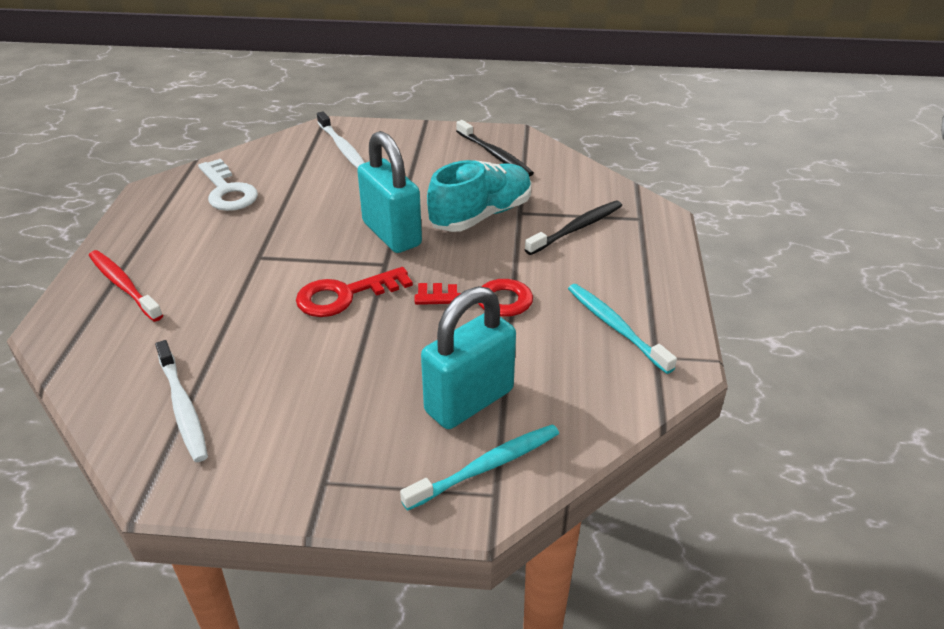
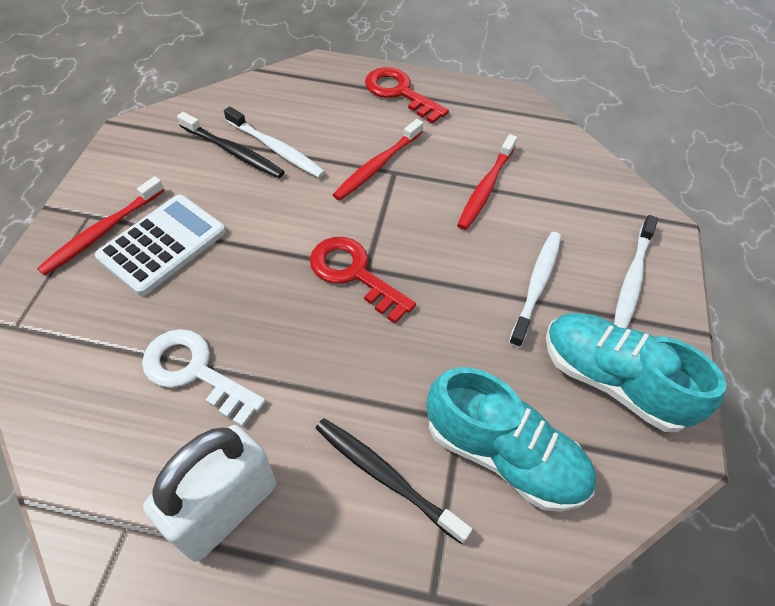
red toothbrush: [89,250,163,322] = 1 -> [37,176,164,276] [333,119,423,201] [457,134,517,230] = 3
turquoise padlock: [357,131,422,253] [421,286,516,429] = 2 -> none = 0
turquoise shoe: [427,160,532,232] = 1 -> [427,367,596,512] [546,313,727,432] = 2
turquoise toothbrush: [400,424,559,511] [568,284,677,374] = 2 -> none = 0
white calculator: none = 0 -> [95,195,226,296] = 1
white padlock: none = 0 -> [143,425,276,561] = 1
white toothbrush: [155,340,208,462] [317,111,365,169] = 2 -> [224,106,325,178] [509,232,561,348] [614,215,658,328] = 3

